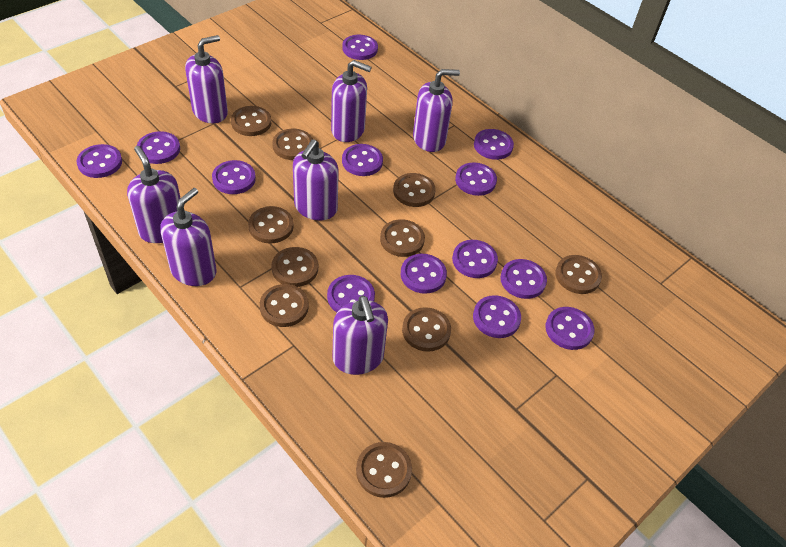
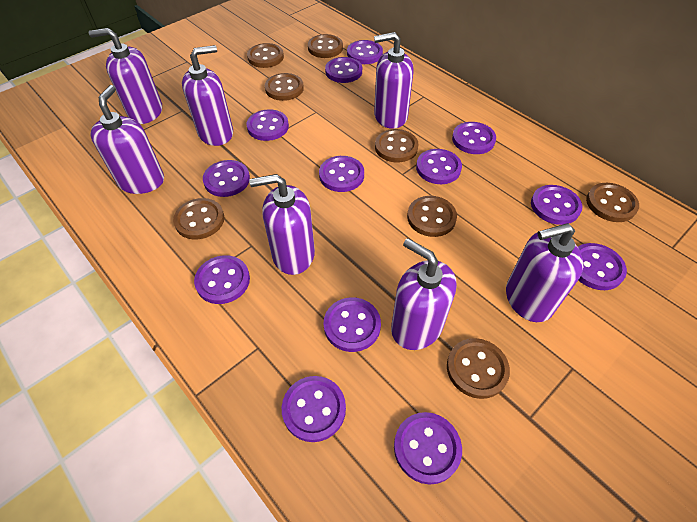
brown button: [231,106,271,136] [248,206,294,244] [260,284,309,327] [271,247,318,287] [272,129,313,160] [356,442,412,498] [380,219,425,257] [393,173,436,207] [402,307,451,352] [556,255,602,294] = 10 -> [173,198,224,240] [247,43,284,68] [265,73,304,101] [308,34,343,58] [375,129,419,162] [407,196,457,237] [447,338,510,399] [586,183,639,222] = 8

